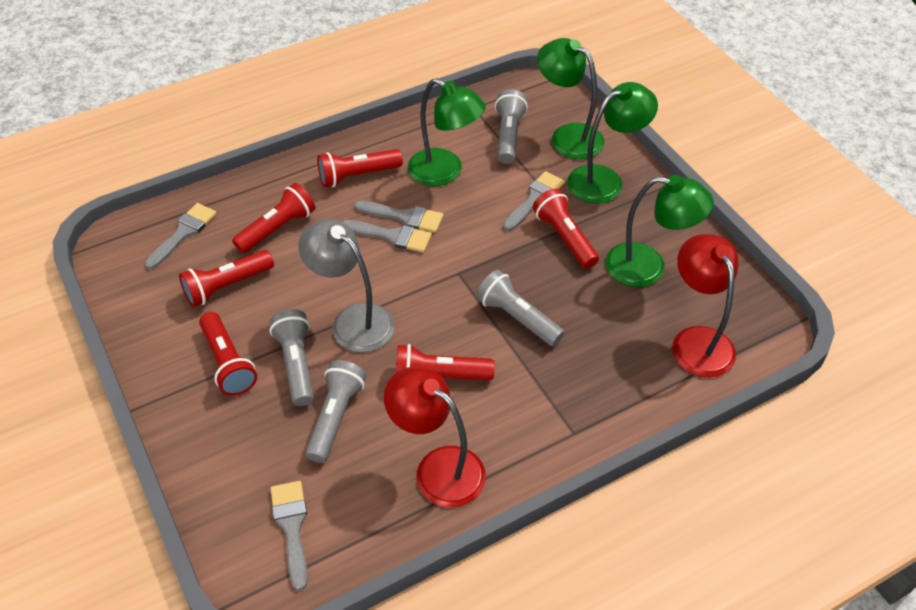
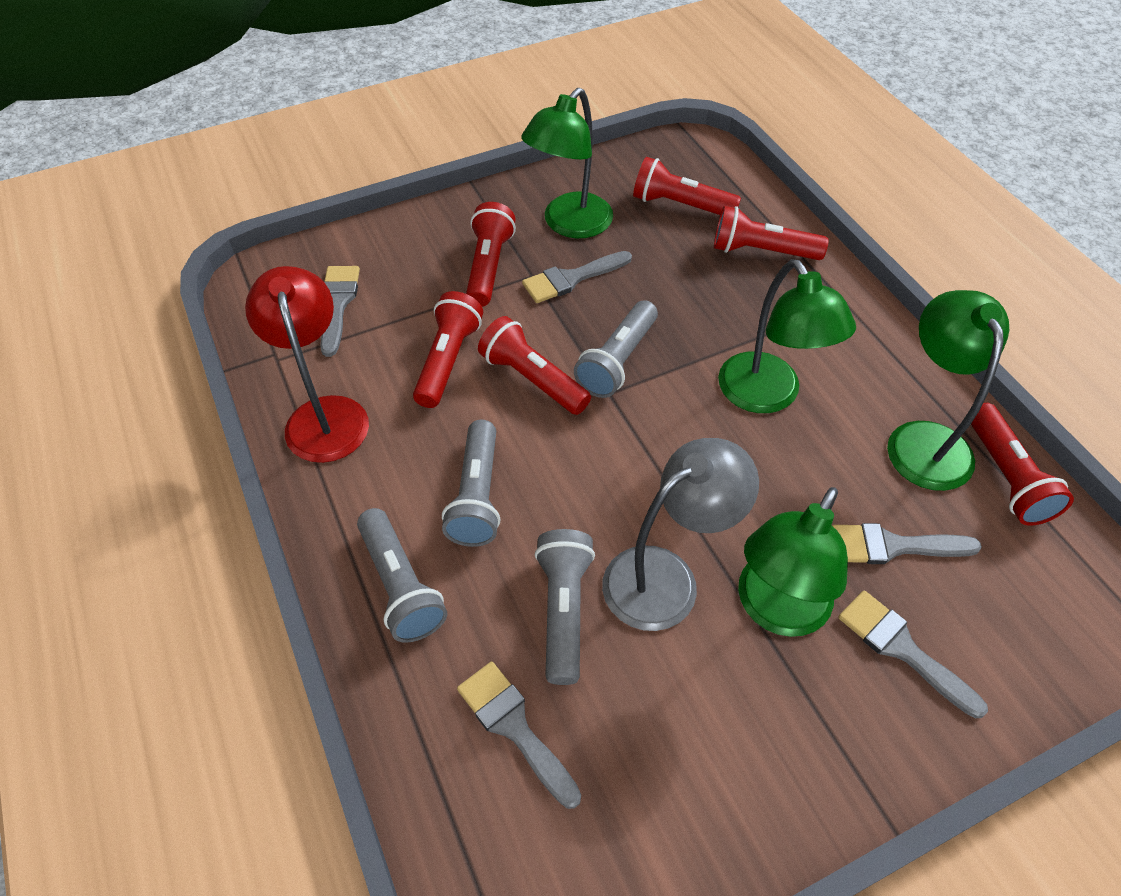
red lamp: [384,367,486,508] [672,234,738,378] = 2 -> [245,266,369,463] = 1

